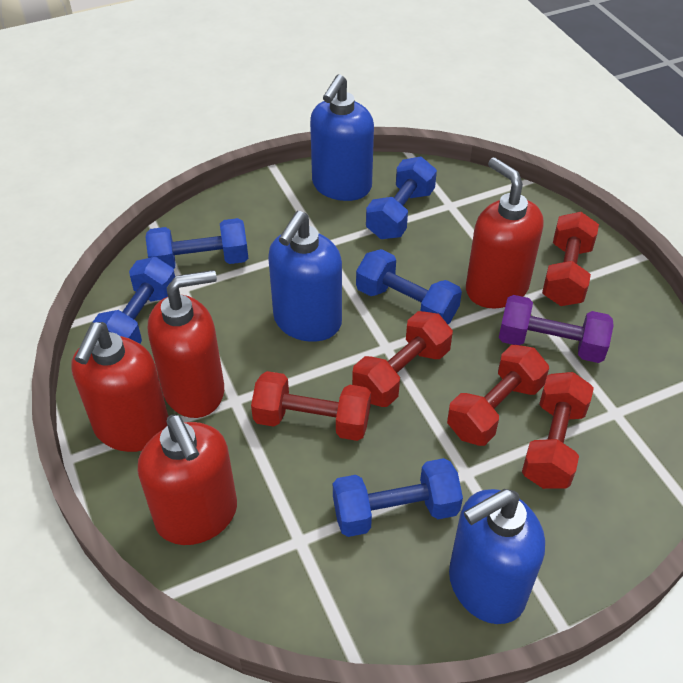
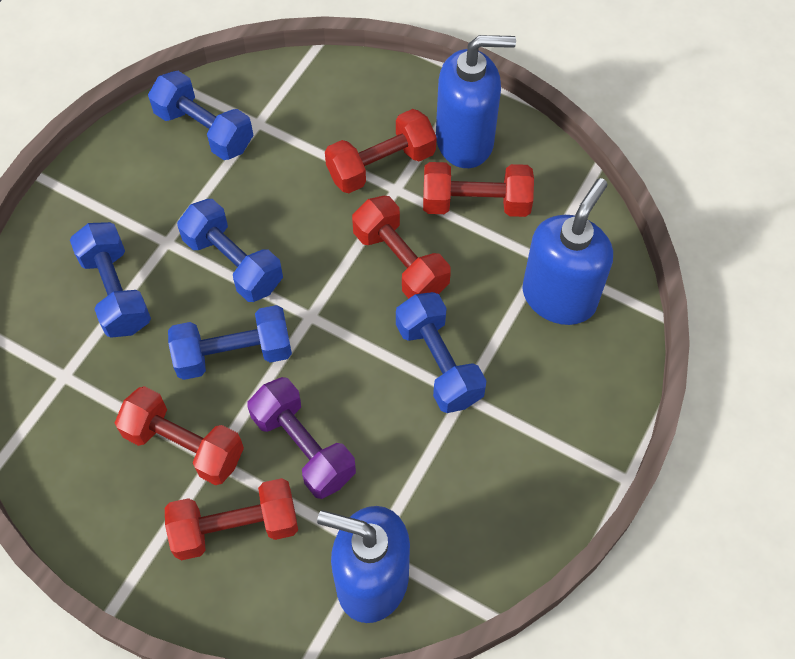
red soap dispenser: [71,322,168,452] [138,414,237,545] [148,270,224,418] [466,157,543,308] = 4 -> none = 0

